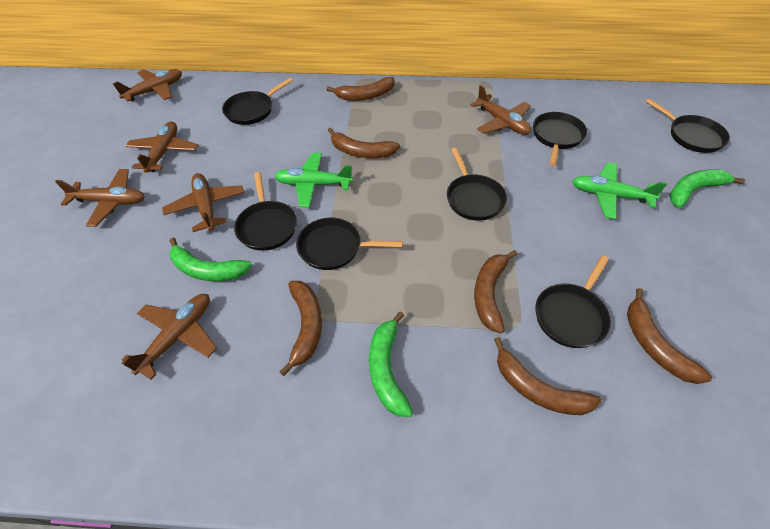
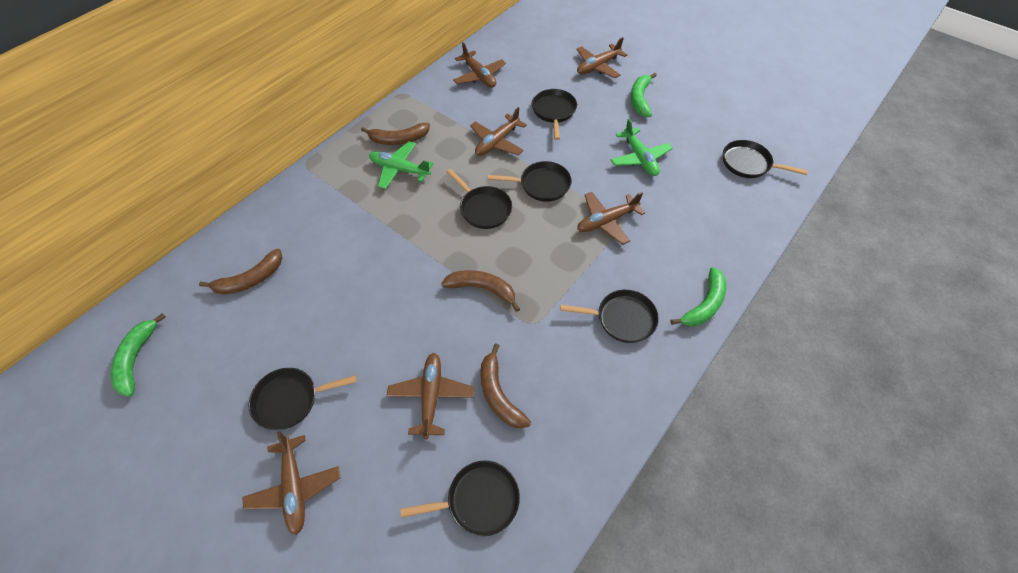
brown banana: [280,281,322,376] [327,77,394,101] [328,127,400,158] [474,250,518,334] [494,337,601,415] [627,288,712,384] = 6 -> [199,249,282,295] [361,123,430,145] [441,270,520,312] [480,343,531,429] = 4

